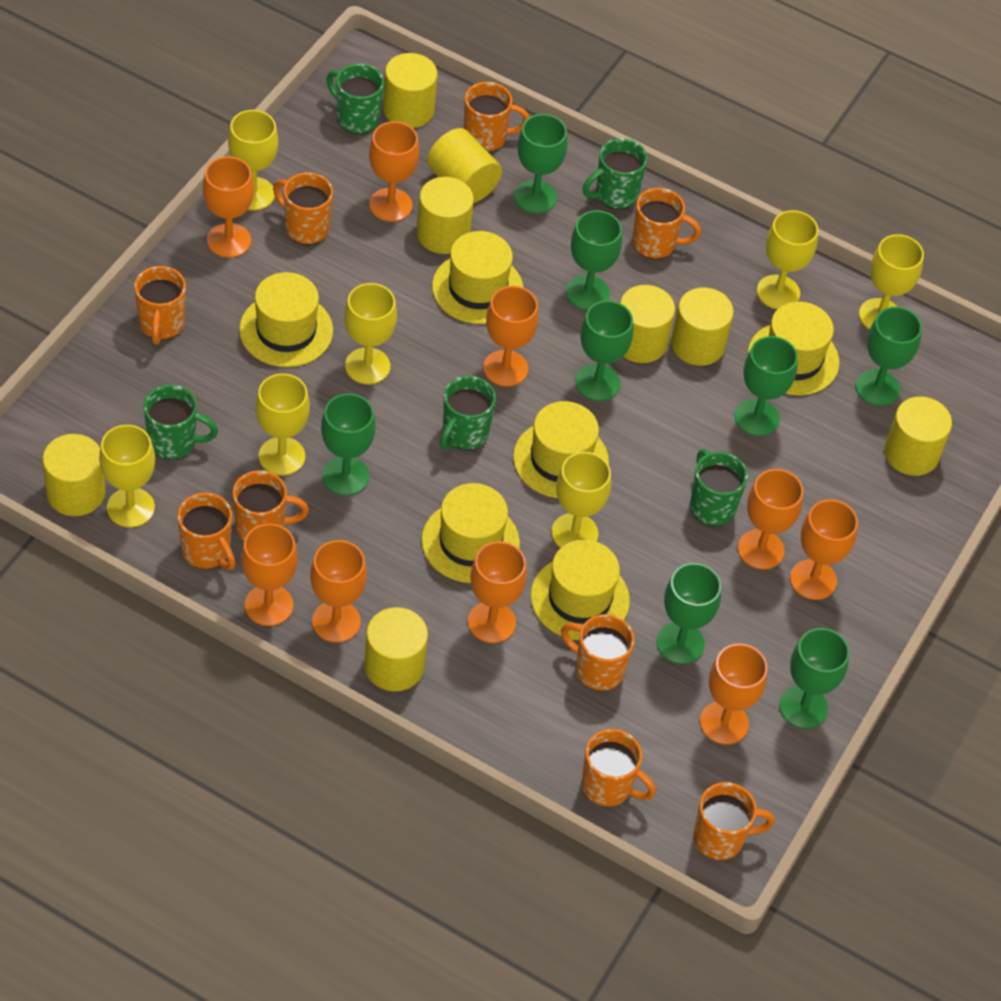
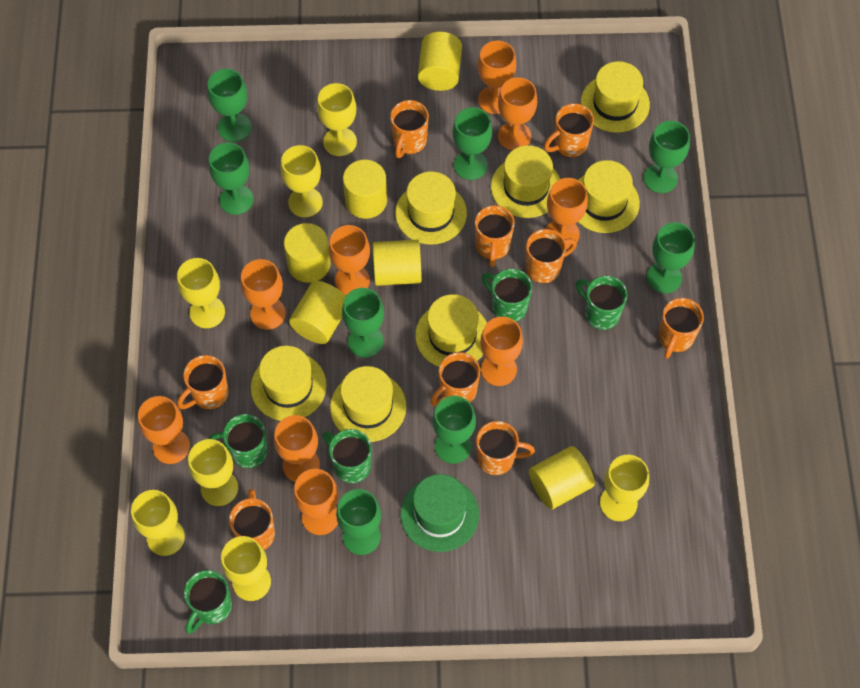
green hat: none = 0 -> [401,474,479,552] = 1
yellow cylinder: [42,434,106,516] [364,607,428,691] [383,53,438,128] [417,177,474,254] [427,128,502,203] [620,285,675,363] [671,287,734,366] [884,396,952,476] = 8 -> [284,223,331,283] [289,281,346,344] [343,160,387,219] [372,240,422,286] [418,32,462,91] [529,446,595,509] = 6
yellow hat: [239,272,333,367] [422,483,520,583] [432,231,523,324] [513,401,609,498] [530,540,630,640] [748,302,839,396] = 6 -> [251,346,327,421] [330,366,406,442] [395,171,467,244] [415,294,487,367] [491,145,560,218] [578,160,640,233] [581,61,650,133] = 7

